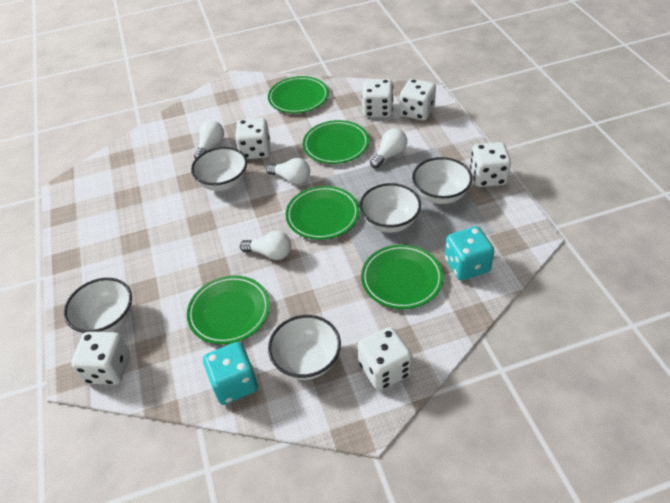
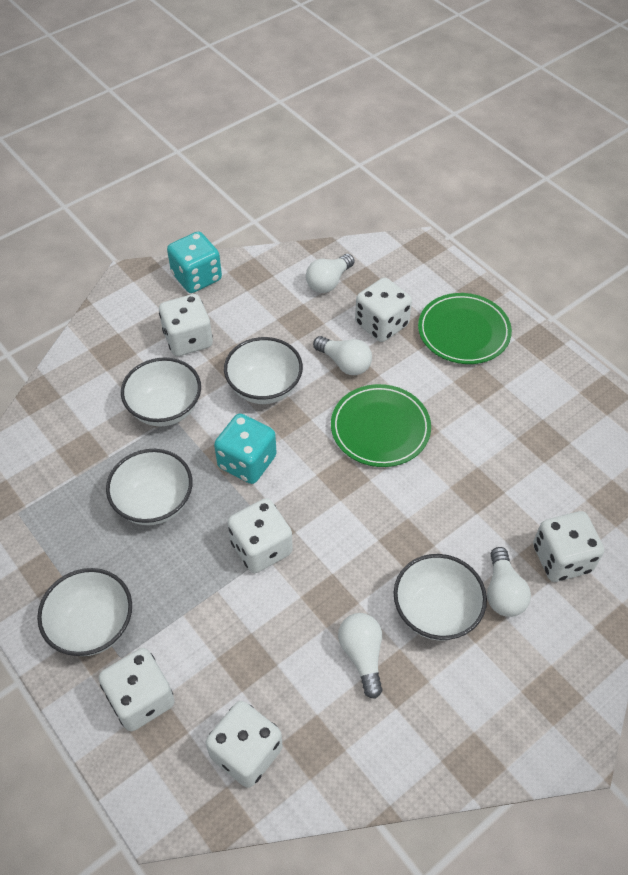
green plate: [187,275,270,344] [268,76,329,113] [285,186,359,240] [303,120,369,164] [361,244,443,309] = 5 -> [331,384,431,467] [418,293,512,364] = 2

